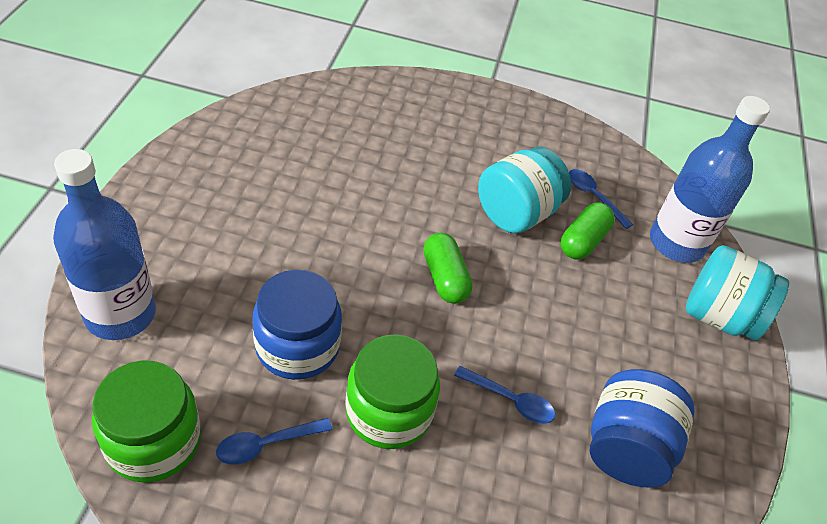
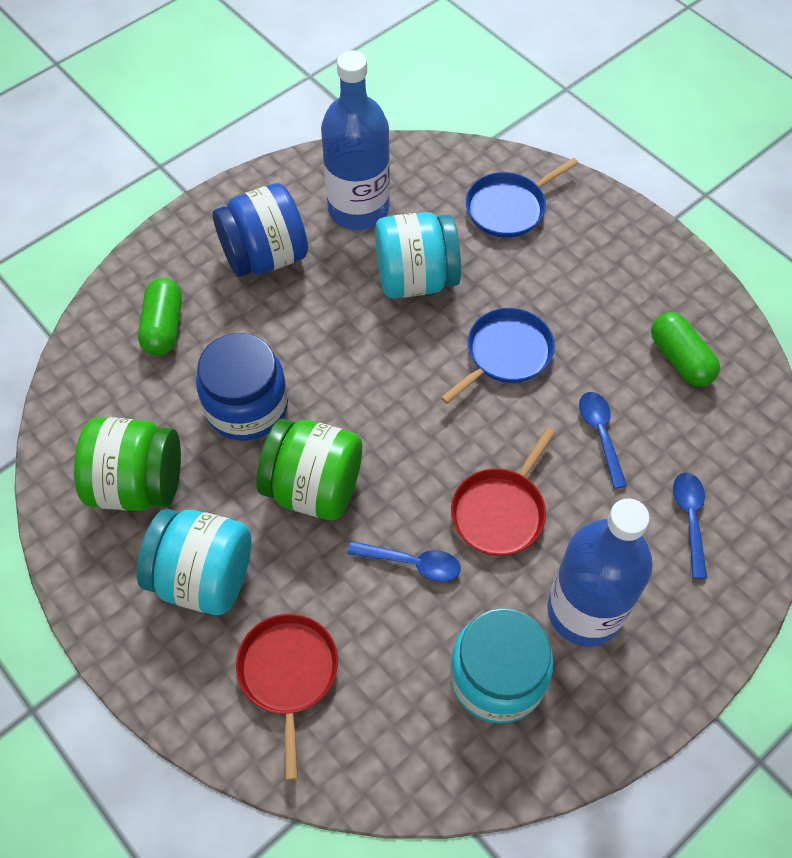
blue pan: none = 0 -> [441,308,555,404] [466,158,579,238] = 2
red pan: none = 0 -> [236,613,338,780] [451,428,555,556] = 2
turquoise jar: [478,147,571,234] [686,245,789,341] = 2 -> [137,509,251,615] [375,212,461,298] [450,608,554,724] = 3

